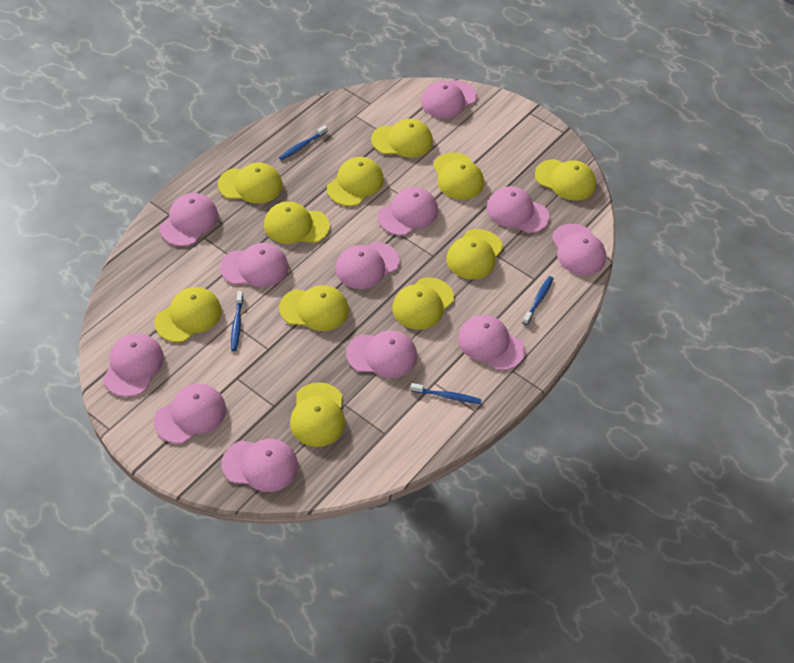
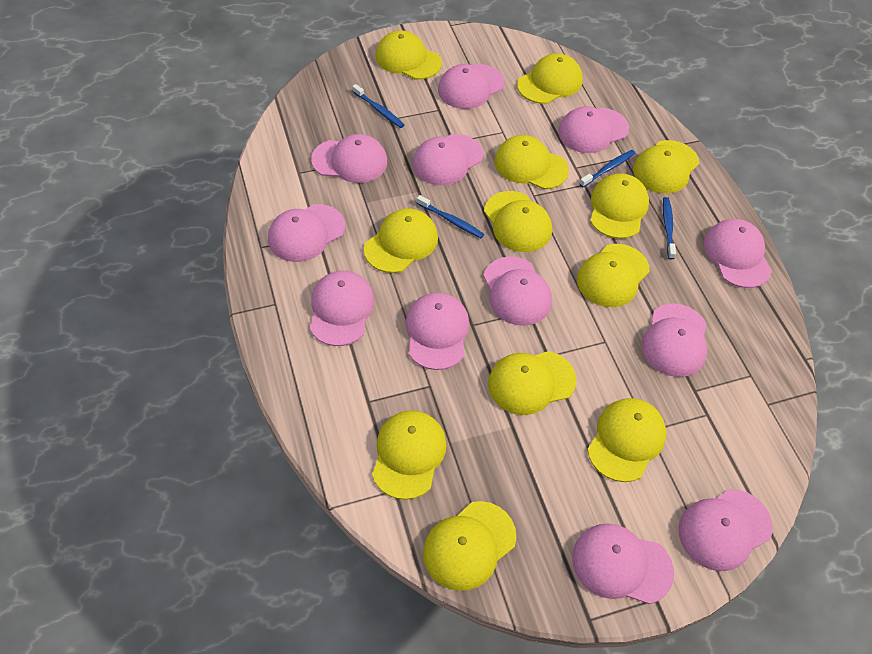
yellow cap: [154,287,222,342] [218,162,282,204] [264,201,330,244] [279,285,349,331] [290,382,345,447] [327,157,384,206] [371,119,433,158] [392,277,454,330] [433,152,484,200] [446,229,503,279] [535,159,596,201] = 11 -> [364,208,438,273] [372,410,447,500] [376,30,442,80] [423,501,516,591] [484,191,552,252] [488,351,576,415] [494,135,569,189] [517,53,583,104] [577,244,650,307] [587,398,666,482] [590,173,649,239] [633,140,699,194] = 12

